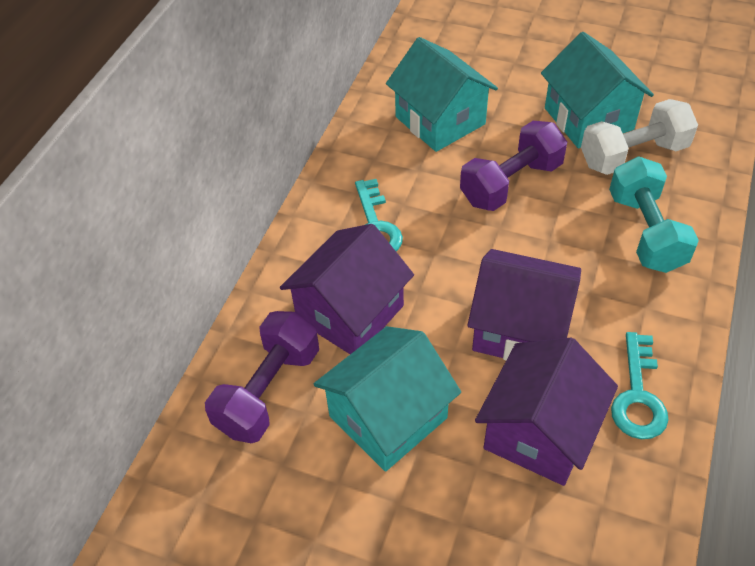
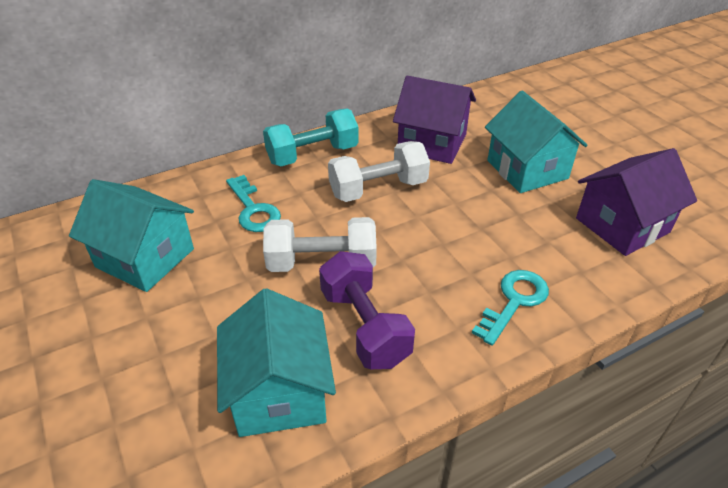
purple dumbbell: [205,311,319,443] [460,121,567,211] = 2 -> [319,251,415,369] = 1
purple house: [280,224,414,354] [467,249,581,360] [475,338,618,486] = 3 -> [393,76,476,164] [576,148,697,256] = 2
white dumbbell: [581,99,698,175] = 1 -> [263,217,377,272] [328,141,430,202] = 2

